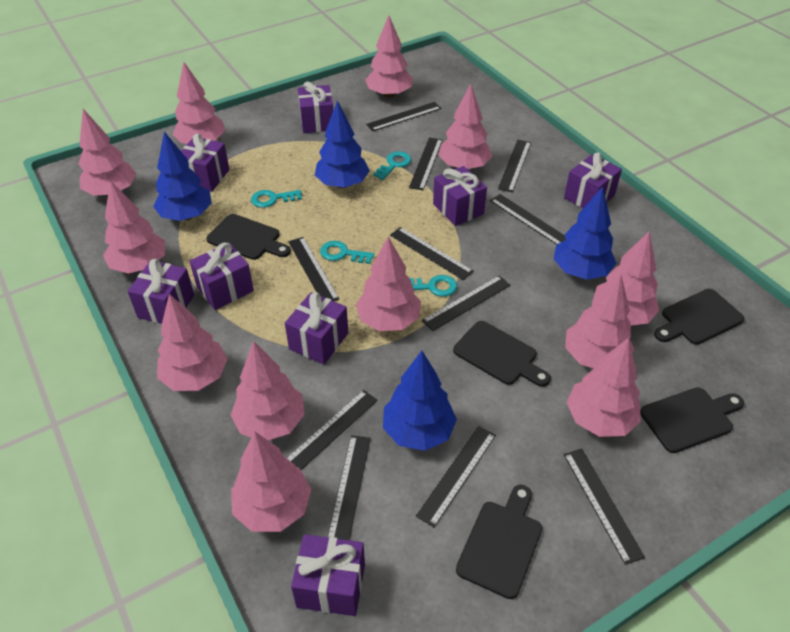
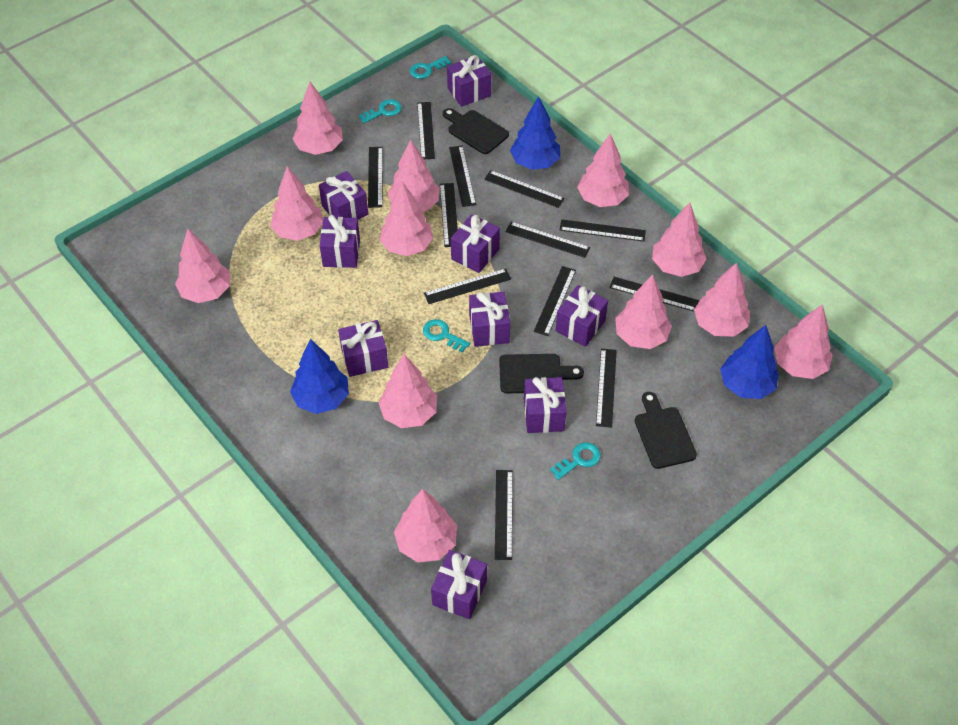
black cutting board: [207,214,291,260] [453,321,551,387] [456,485,542,599] [640,387,744,453] [654,289,745,345] = 5 -> [443,108,509,154] [499,354,584,393] [635,392,697,469] = 3
black ruler: [287,390,378,470] [288,237,339,301] [328,435,371,540] [366,102,441,131] [390,227,474,280] [409,137,442,190] [416,426,496,527] [422,276,510,331] [490,194,566,245] [498,140,531,192] [564,449,645,565] = 11 -> [368,147,383,208] [417,102,435,159] [424,268,511,304] [440,183,458,247] [449,145,476,207] [484,170,565,208] [495,470,513,560] [505,222,590,258] [534,266,576,336] [560,219,646,242] [596,349,617,428] [609,277,699,311] = 12
blue tree: [153,131,212,221] [315,100,370,188] [383,351,457,451] [554,187,616,280] = 4 -> [290,339,349,414] [510,96,560,170] [720,325,779,399] = 3
purple gift: [128,259,194,324] [181,134,230,192] [189,243,254,310] [285,292,348,364] [291,534,365,616] [298,82,333,133] [433,166,487,226] [564,153,622,208] = 8 -> [319,171,368,220] [319,215,360,268] [338,320,388,377] [431,550,487,619] [447,55,491,107] [451,214,500,273] [469,292,510,347] [524,377,566,433] [556,285,608,347] = 9

